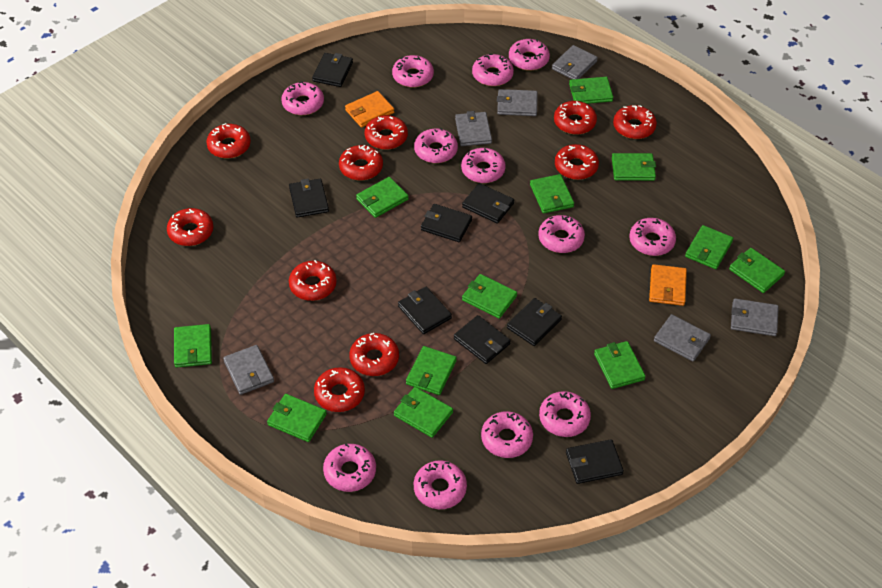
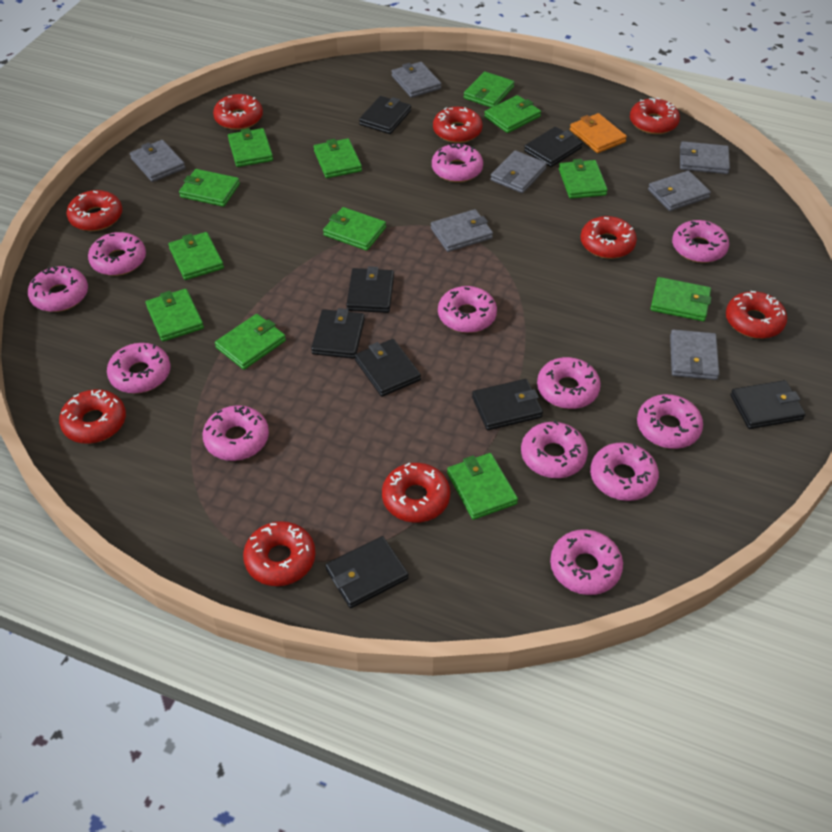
grey wallet: [223,345,274,395] [455,111,492,146] [497,89,538,116] [552,45,598,79] [654,314,711,362] [731,298,779,336] = 6 -> [130,140,185,182] [391,62,441,98] [431,209,493,252] [490,150,547,193] [648,171,711,211] [670,329,719,380] [680,141,730,174] = 7
orange wallet: [345,91,394,128] [649,264,687,306] = 2 -> [570,113,627,153] = 1
red donut: [167,208,213,246] [206,123,251,158] [289,260,337,301] [314,367,365,412] [339,145,383,180] [349,333,399,376] [365,115,408,150] [554,101,597,135] [555,144,599,180] [613,105,657,139] = 10 -> [59,389,126,444] [66,190,122,231] [213,94,263,130] [243,521,315,586] [382,463,450,523] [433,107,483,143] [580,216,637,259] [630,97,680,134] [726,291,787,339] = 9

